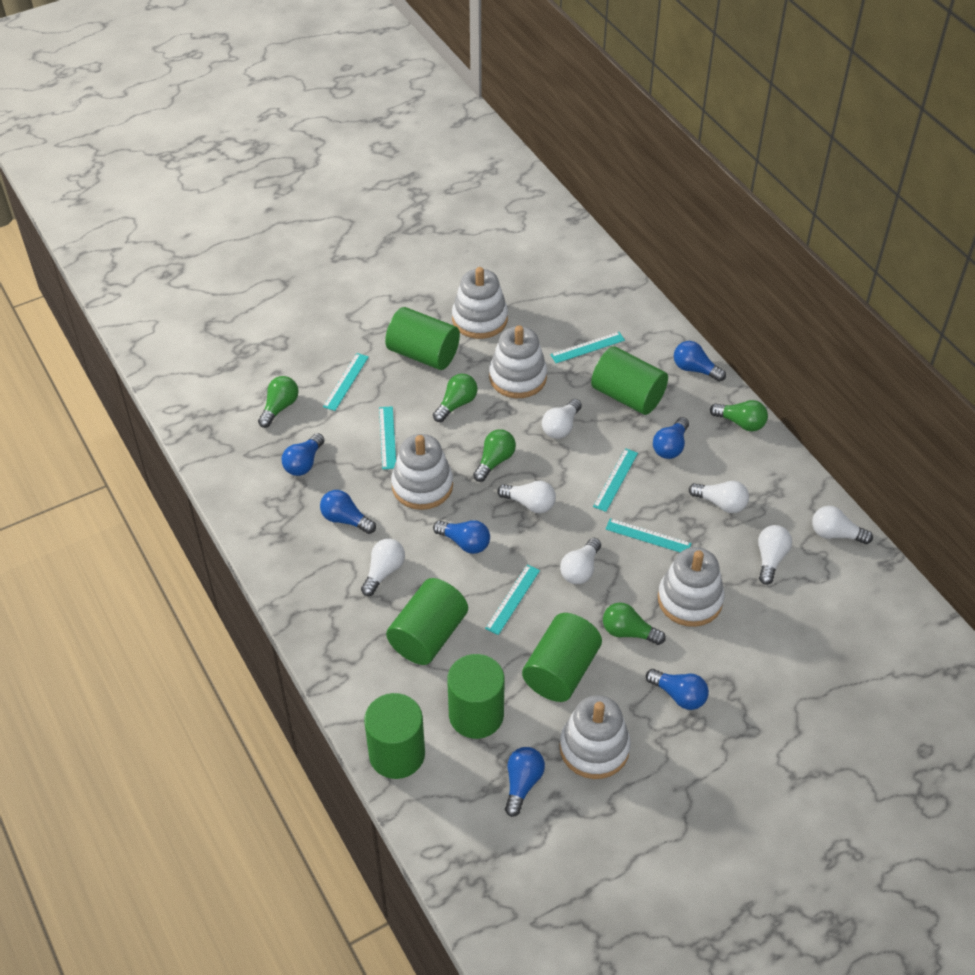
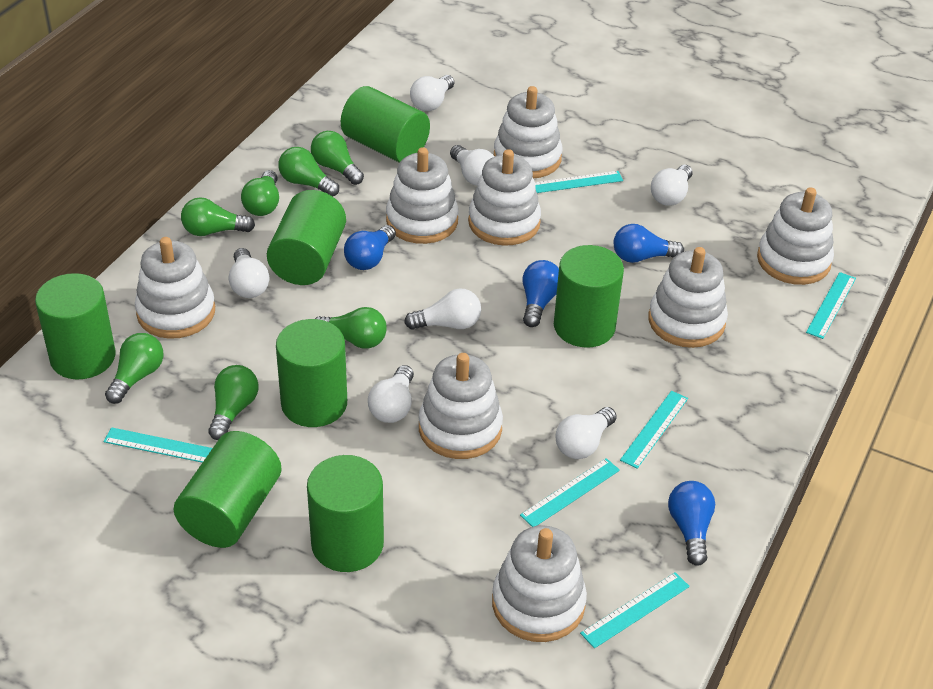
blue light bulb: [282,433,325,476] [320,490,376,534] [433,520,490,554] [505,747,545,817] [646,669,709,710] [653,417,689,459] [674,341,726,382] = 7 -> [344,225,396,270] [523,260,559,327] [613,224,684,263] [668,481,715,566] = 4
green cylinder: [364,693,425,779] [385,307,460,370] [386,578,468,665] [447,654,505,739] [522,613,602,702] [591,346,668,415] = 6 -> [35,273,116,379] [173,431,281,548] [267,190,346,285] [276,319,347,427] [307,455,384,572] [341,86,430,163] [554,245,624,348] = 7
green light bulb: [258,376,299,428] [433,374,477,422] [473,429,516,482] [603,602,666,645] [710,400,768,431] = 5 -> [105,333,164,404] [181,197,255,236] [208,365,258,440] [241,170,279,216] [278,147,339,196] [311,131,364,185] [315,307,387,349] = 7
white stacking toy: [391,434,453,510] [452,267,508,339] [489,325,547,398] [560,695,631,779] [658,547,724,627] = 5 -> [135,237,215,339] [386,147,459,244] [418,353,503,459] [468,149,541,246] [492,525,587,642] [494,86,563,178] [649,247,728,348] [757,187,834,285] = 8

